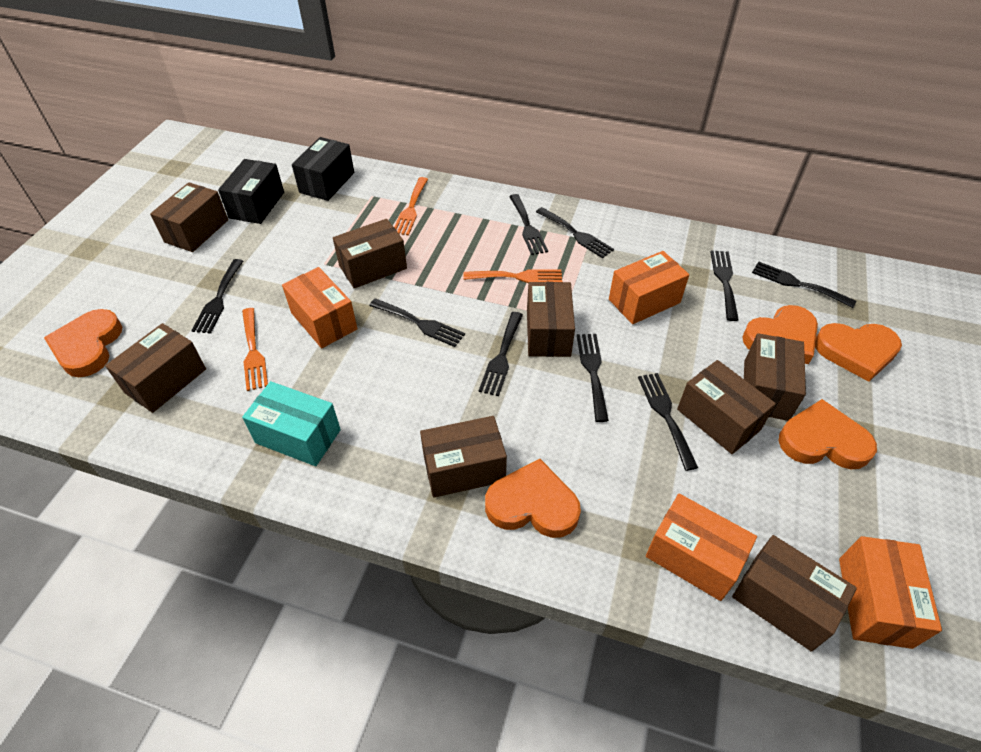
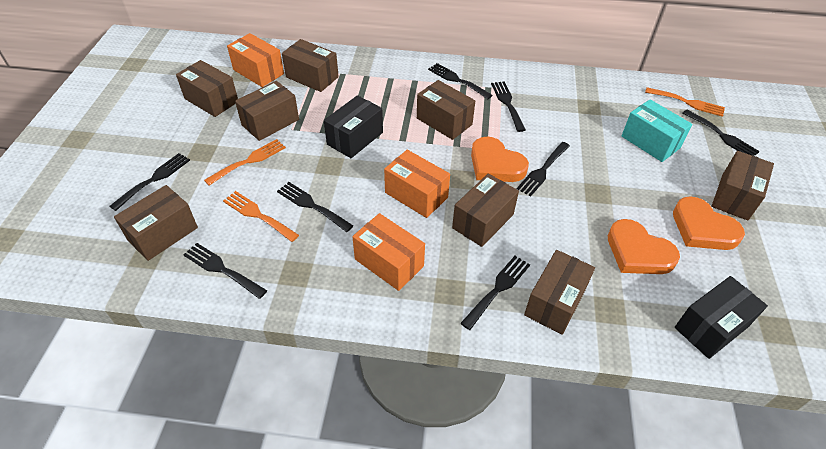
black fork: [191,259,243,334] [369,299,465,347] [479,312,523,396] [509,194,548,255] [536,207,614,258] [577,334,609,422] [638,373,698,471] [711,251,739,321] [752,261,856,308] = 9 -> [109,153,190,211] [183,243,267,299] [277,182,353,232] [428,63,493,99] [460,256,530,330] [491,81,526,132] [517,142,570,197] [682,110,760,156] = 8
orange box: [282,267,358,348] [609,251,689,324] [646,494,757,601] [839,536,942,649] = 4 -> [227,33,284,87] [352,213,425,291] [384,150,450,218] = 3
orange heart: [44,309,122,377] [485,459,581,538] [743,305,818,364] [779,399,877,469] [815,323,902,382] = 5 -> [471,137,529,182] [608,219,680,274] [673,196,745,250] = 3

